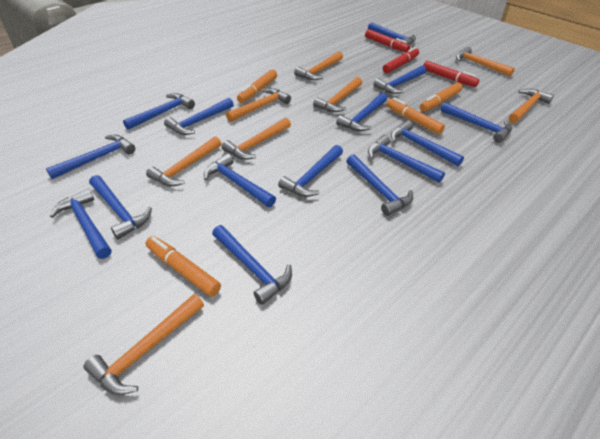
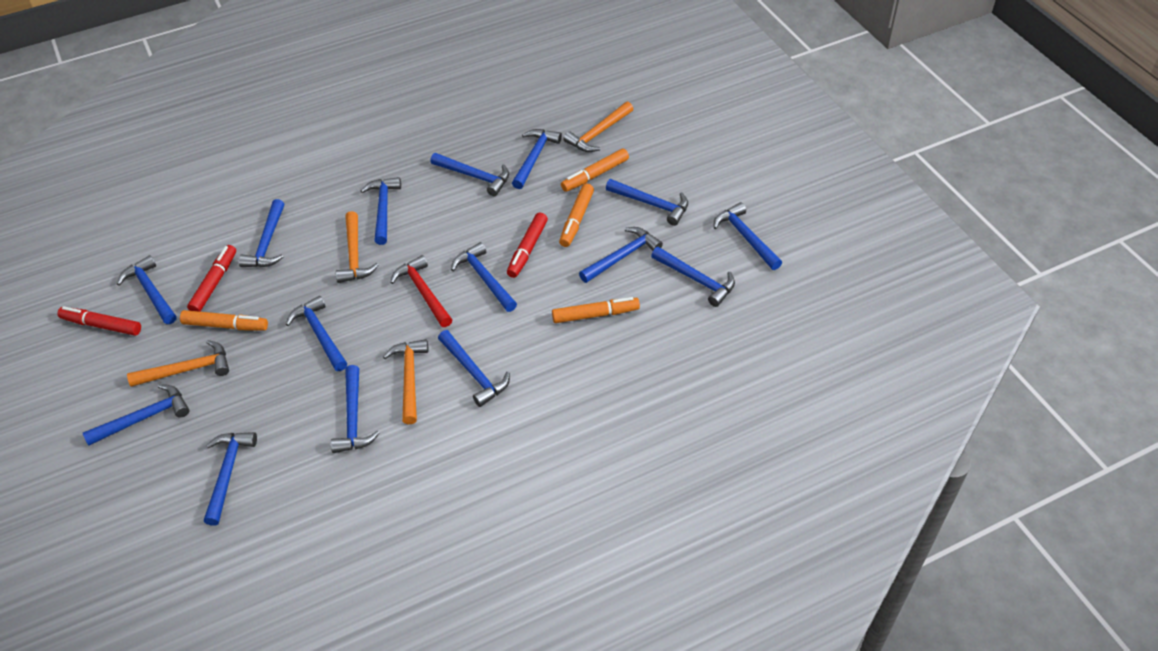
orange hammer: [84,294,204,395] [146,136,222,187] [222,118,291,160] [226,88,291,122] [294,52,343,80] [313,77,362,112] [456,47,515,76] [509,89,554,123] = 8 -> [127,340,229,387] [335,211,378,283] [383,339,429,424] [563,102,633,152] = 4
red hammer: none = 0 -> [390,255,452,327] = 1

